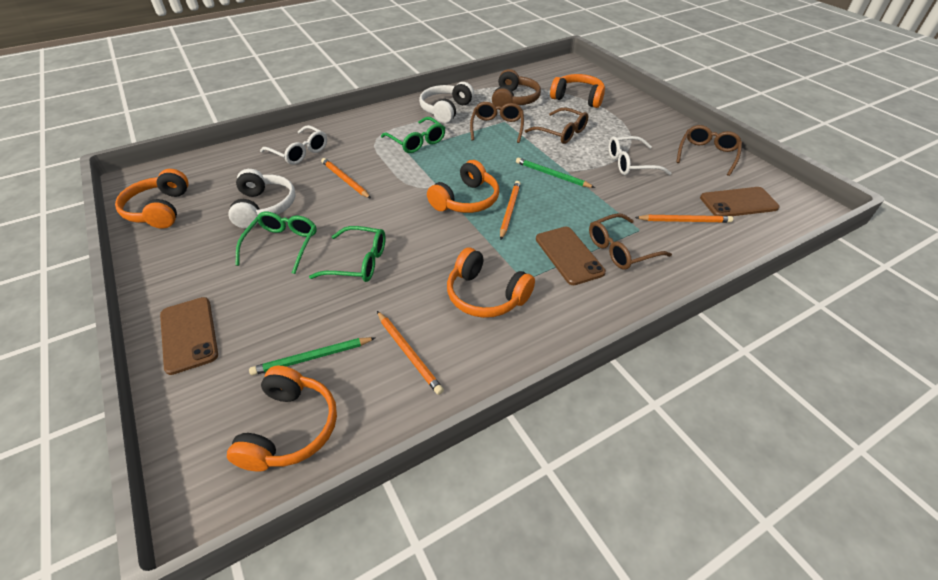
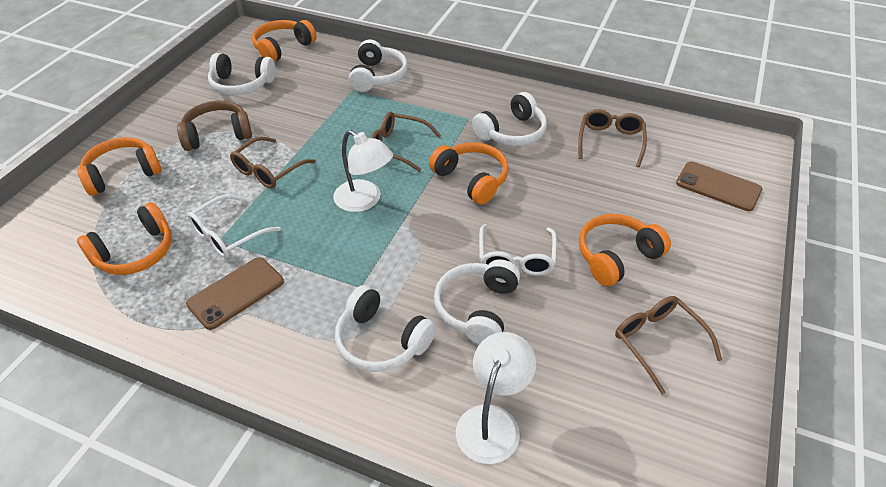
brown phone: [160,297,218,375] [536,227,606,285] [700,187,780,216] = 3 -> [186,257,284,330] [676,161,762,211] = 2
green glasses: [235,212,317,274] [309,226,386,282] [381,117,445,153] = 3 -> none = 0
green pencil: [249,337,375,376] [516,158,595,188] = 2 -> none = 0
orange pencil: [321,158,371,199] [377,311,444,395] [500,181,521,240] [635,215,733,223] = 4 -> none = 0
white headphones: [228,169,296,228] [419,82,474,123] = 2 -> [208,53,276,95] [335,285,436,372] [349,39,408,92] [434,259,520,344] [472,92,547,146] = 5
white lamp: none = 0 -> [333,130,393,212] [456,332,536,464] = 2

